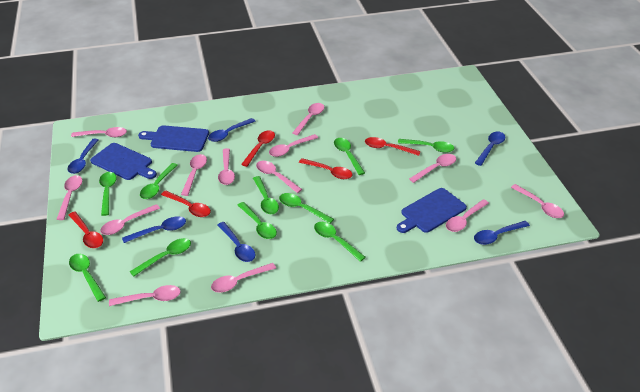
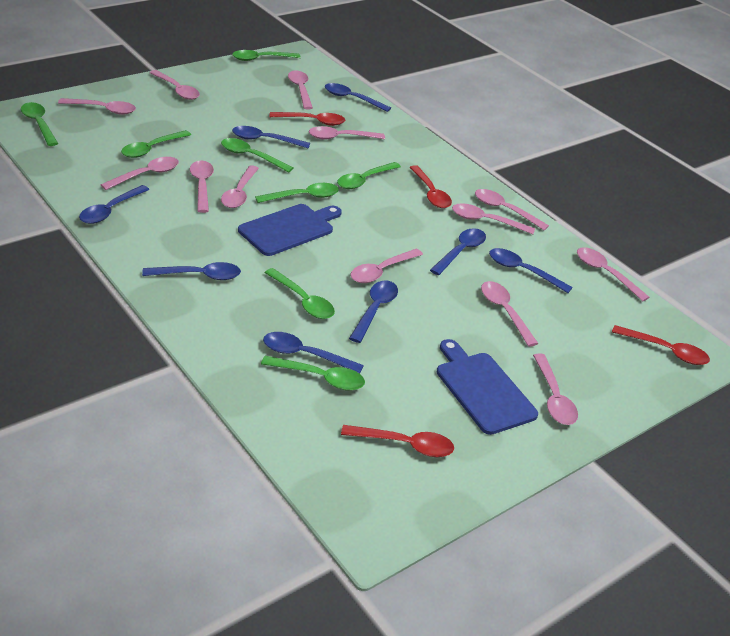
blue cutting board: [90,143,157,180] [138,125,209,152] [397,188,467,233] = 3 -> [238,204,342,256] [437,339,538,435] = 2
blue spoon: [68,139,98,174] [122,216,186,243] [208,118,255,142] [218,222,255,262] [474,221,530,245] [475,131,505,166] = 6 -> [79,185,150,224] [142,262,241,280] [232,126,310,149] [263,332,364,374] [325,83,391,112] [349,280,398,343] [430,228,486,275] [489,248,573,293] = 8
green spoon: [69,254,106,302] [99,172,117,216] [130,238,191,277] [140,163,178,199] [238,202,277,239] [253,176,279,214] [279,193,334,224] [314,222,366,262] [334,138,365,175] [398,139,455,153] = 10 -> [21,102,58,146] [121,130,191,158] [221,138,294,173] [232,50,301,61] [255,183,339,203] [261,356,365,391] [265,268,335,319] [337,162,401,189] = 8
red spoon: [69,212,103,248] [161,190,211,217] [241,130,275,167] [299,158,353,179] [365,137,421,156] = 5 -> [269,112,345,126] [341,425,454,457] [409,165,452,208] [612,325,710,365] = 4

